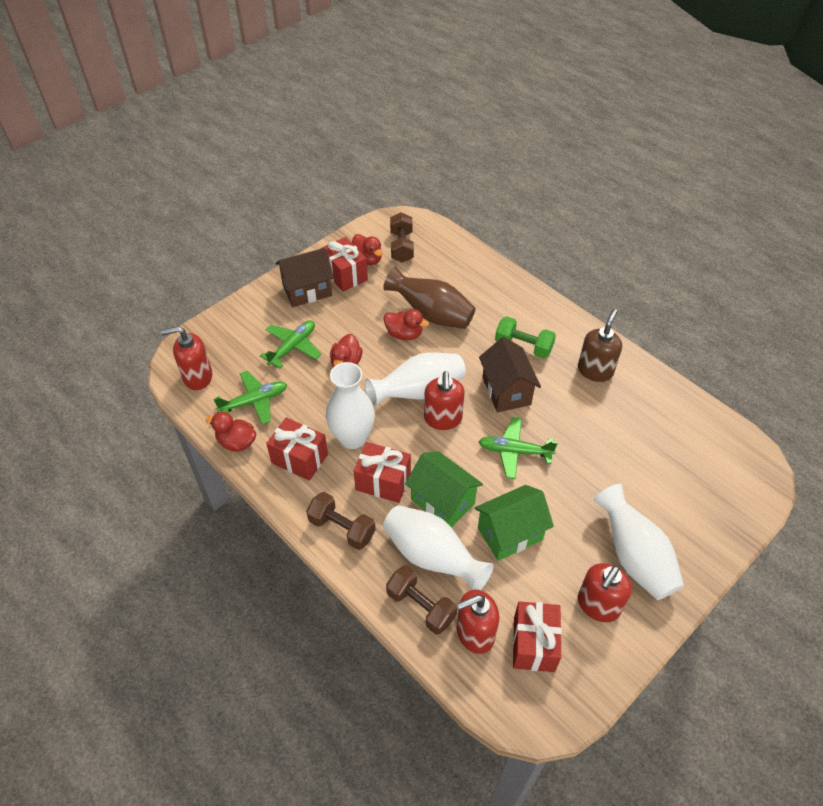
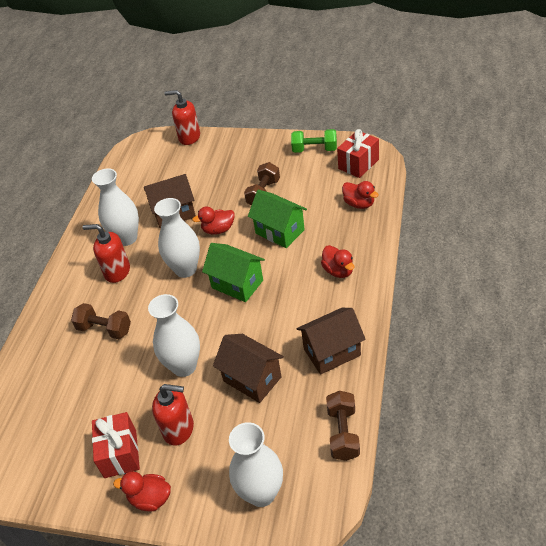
brown house: [276,248,334,307] [479,337,541,412] = 2 -> [144,174,196,228] [213,334,284,403] [297,308,366,375] = 3
brown soap dispenser: [578,309,622,382] = 1 -> none = 0
brown vase: [383,266,476,329] = 1 -> none = 0
green plane: [213,371,287,424] [260,320,321,368] [478,417,558,479] = 3 -> none = 0
red gift: [266,417,328,481] [321,237,368,292] [354,442,411,503] [513,601,562,672] = 4 -> [92,412,140,478] [337,129,379,178] = 2
red soap dispenser: [160,326,212,390] [424,371,465,430] [457,590,499,654] [578,563,632,622] = 4 -> [82,224,130,283] [152,384,194,446] [164,90,200,145] = 3

